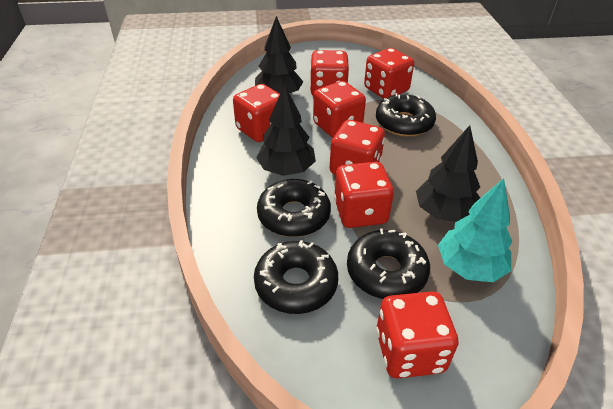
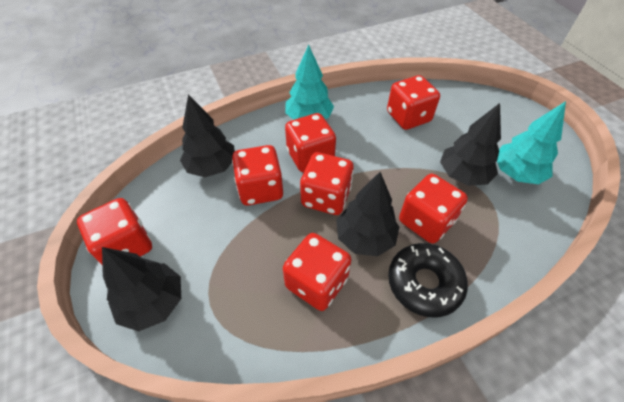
black donut: [254,240,338,314] [257,179,331,237] [347,229,430,299] [376,93,436,137] = 4 -> [388,243,468,318] = 1
black tree: [255,16,303,94] [256,84,316,176] [416,125,480,222] = 3 -> [102,247,181,331] [180,94,235,177] [336,172,399,256] [440,103,501,186] = 4
turquoise tree: [438,178,512,282] = 1 -> [286,45,334,120] [497,101,566,184] = 2

